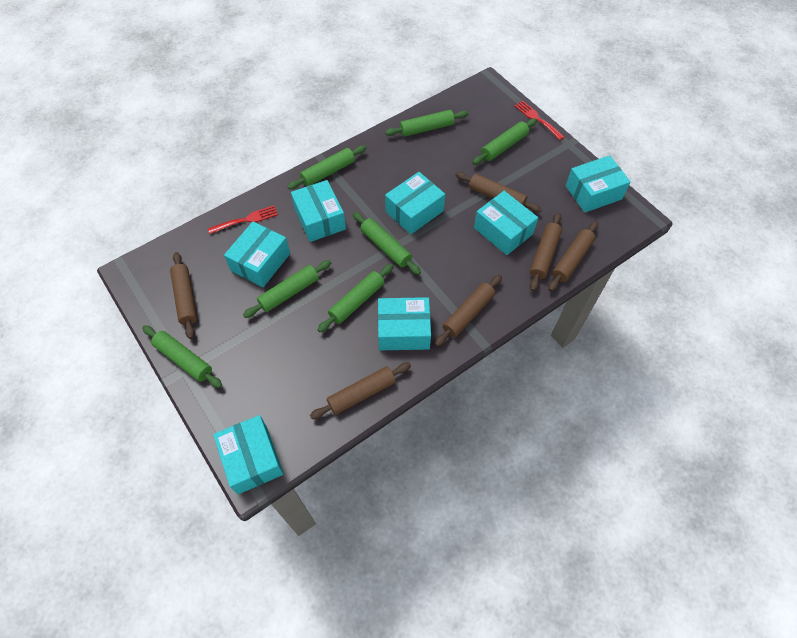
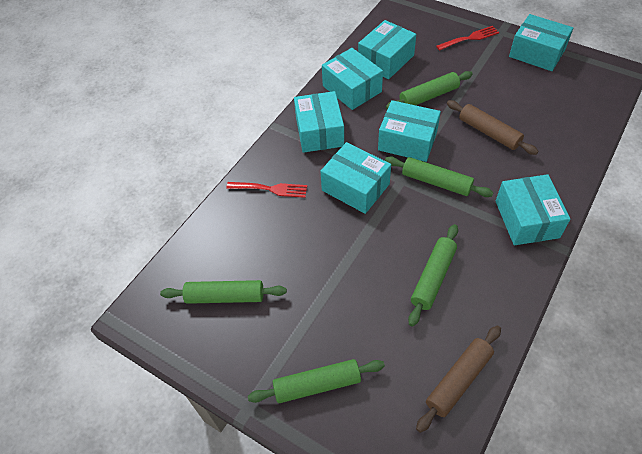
brown rolling pin: [170,252,197,339] [310,362,411,419] [435,275,502,347] [456,172,542,213] [530,213,562,291] [548,221,598,292] = 6 -> [416,326,501,433] [447,100,539,155] = 2
green rolling pin: [142,325,222,388] [243,260,331,318] [287,145,366,190] [318,264,394,332] [353,212,421,275] [385,110,468,137] [472,118,537,165] = 7 -> [160,280,287,304] [248,359,385,403] [385,157,494,197] [386,71,473,110] [408,224,458,326] = 5

